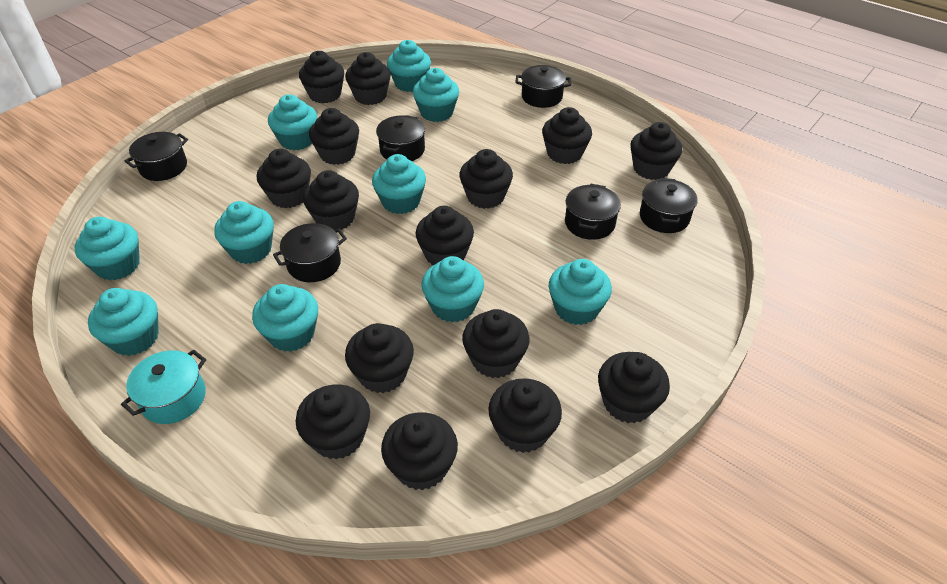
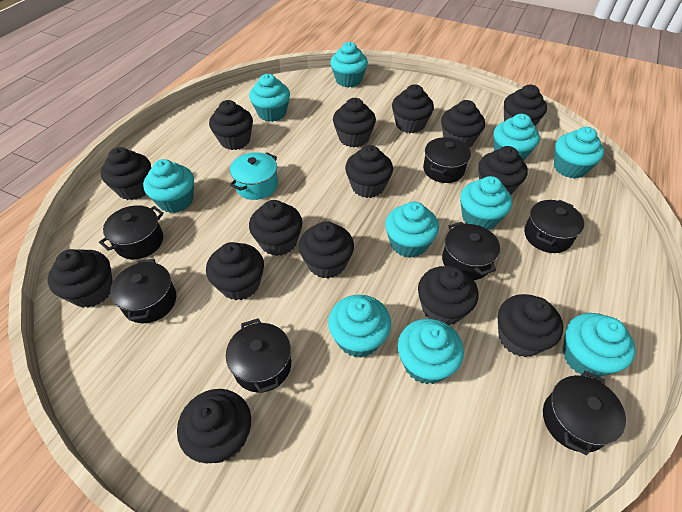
black pot: [125,132,188,181] [273,223,347,282] [376,115,425,161] [515,65,571,108] [565,184,621,240] [640,178,698,233] = 6 -> [99,205,164,259] [110,259,176,323] [226,318,291,393] [423,137,471,183] [442,222,500,280] [524,200,584,253] [543,371,626,455] = 7

